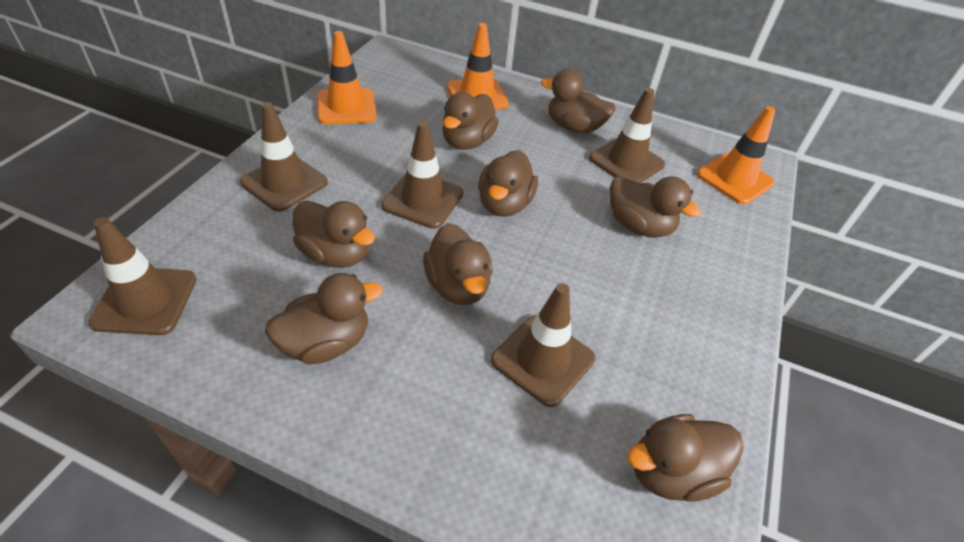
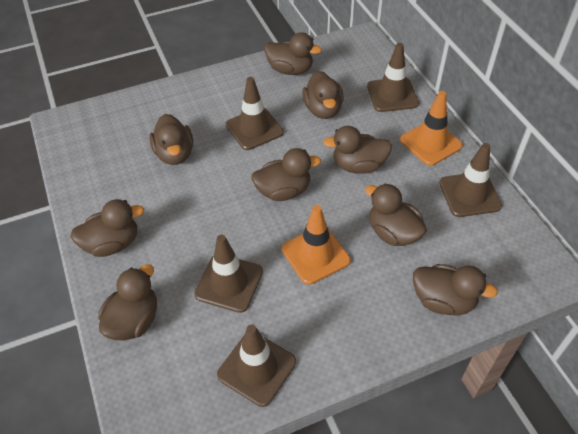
brown duck: [265,273,382,364] [293,200,375,268] [423,223,493,305] [442,92,499,150] [478,150,538,217] [541,69,616,133] [610,176,701,238] [627,414,744,502] = 8 -> [70,199,144,257] [98,264,157,340] [149,114,193,165] [251,148,321,201] [264,32,322,75] [302,71,344,119] [323,126,392,174] [365,184,427,246] [413,264,498,315] = 9
orange traffic cone: [317,31,376,124] [447,23,509,110] [697,106,775,205] = 3 -> [281,205,351,285] [400,91,463,166] = 2

